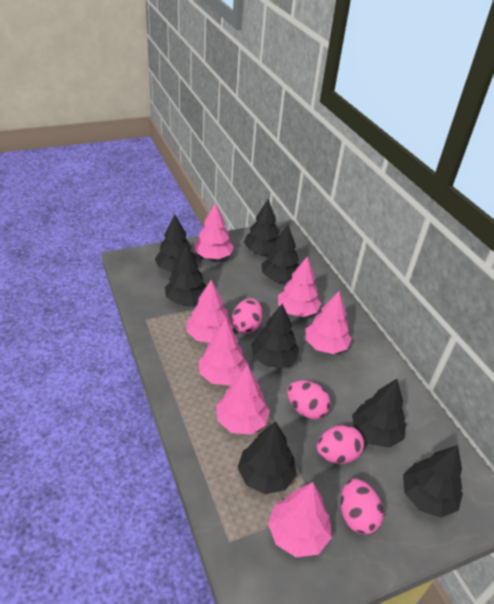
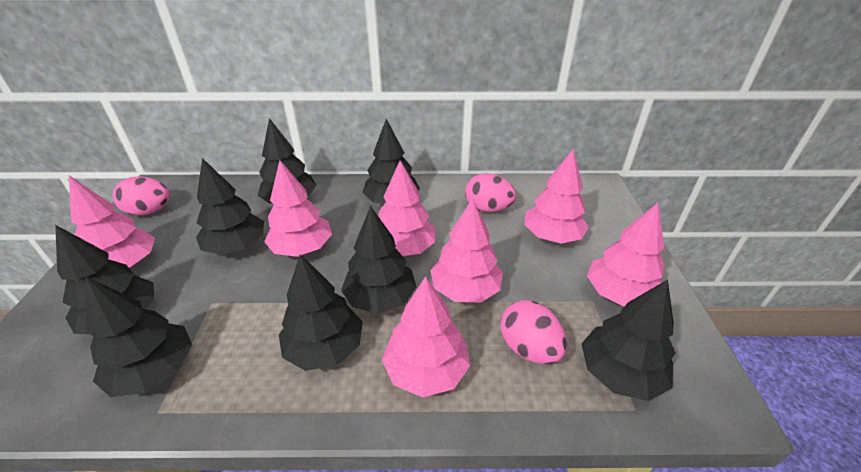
pink egg: [232,298,263,334] [287,380,331,419] [317,425,364,463] [340,478,384,535] = 4 -> [112,176,170,216] [465,173,516,212] [500,300,567,364] = 3

